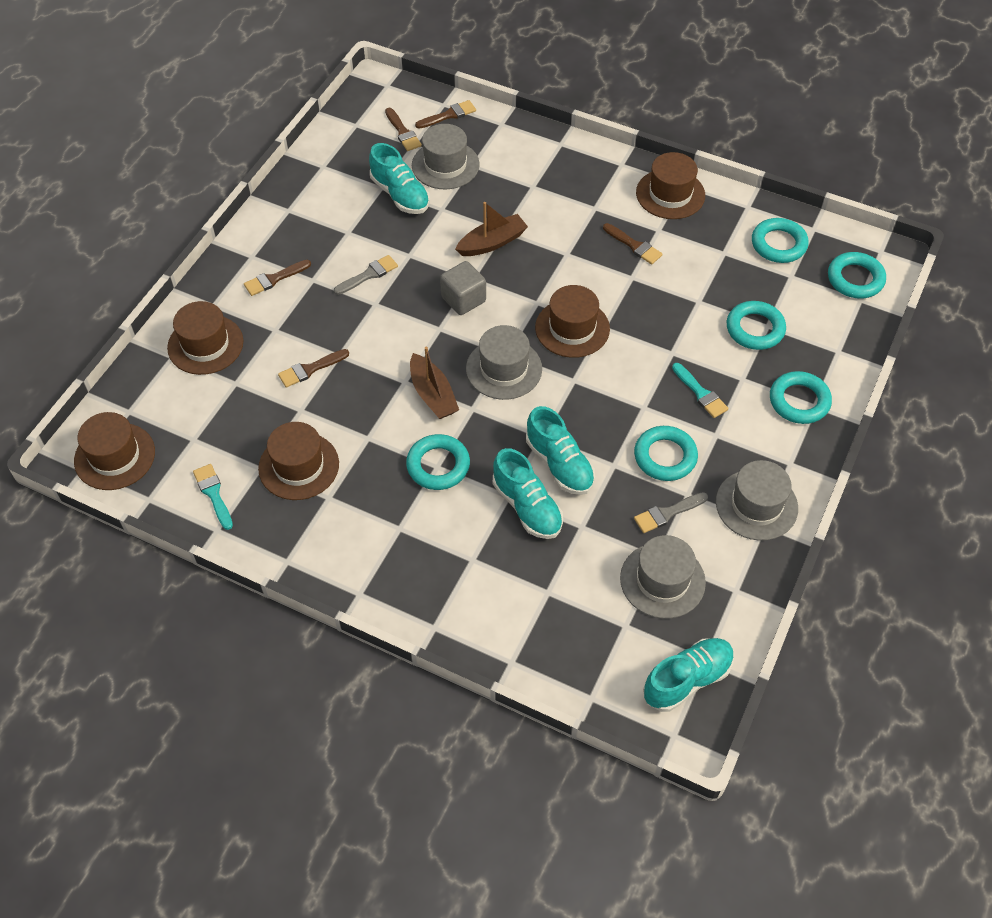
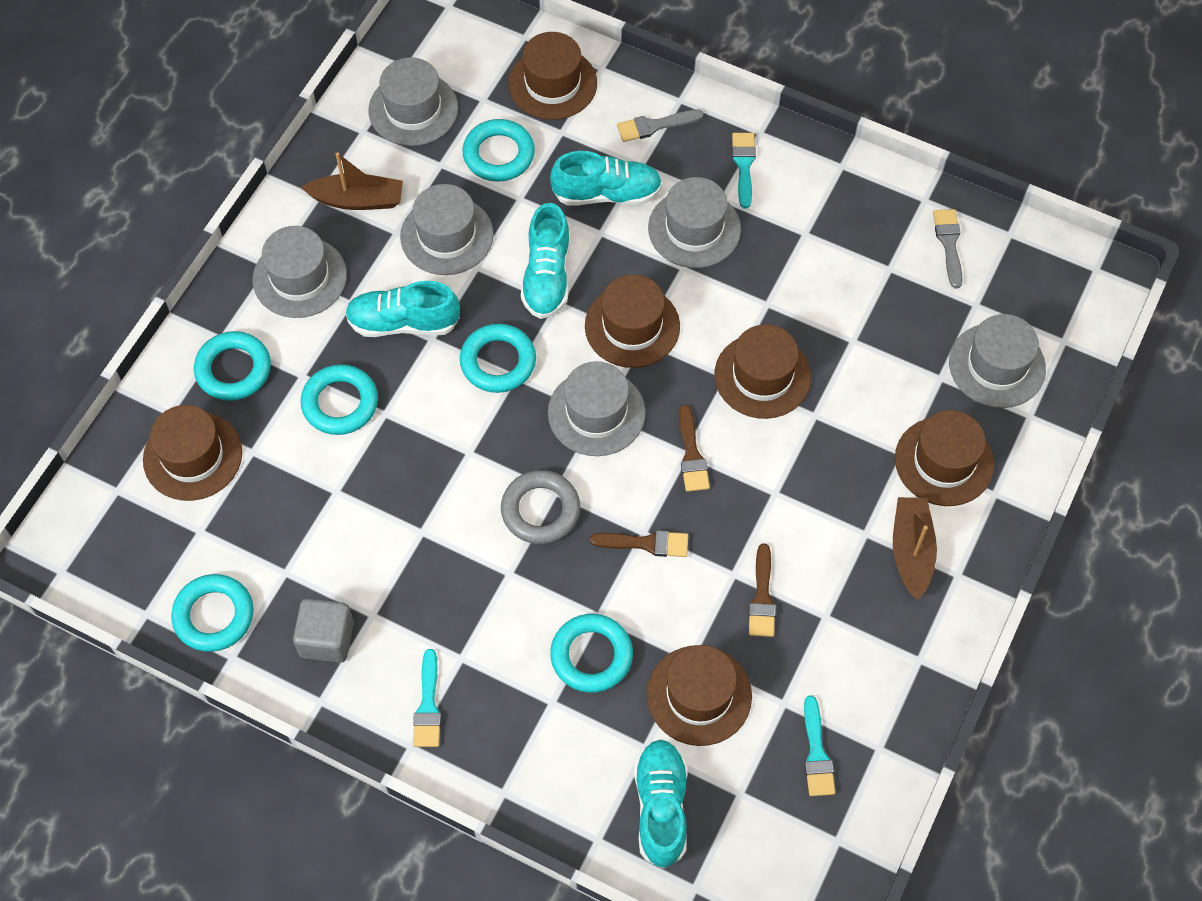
brown brush: [244,260,311,296] [278,349,349,388] [385,108,422,151] [415,100,476,129] [603,223,663,264] = 5 -> [590,530,688,557] [679,405,710,492] [749,544,776,637] = 3
brown hat: [74,412,155,490] [167,301,243,375] [258,422,339,500] [535,285,610,358] [636,152,705,219] = 5 -> [143,405,242,501] [508,32,597,120] [585,275,680,368] [647,645,752,746] [714,325,811,419] [895,410,994,506] = 6
grey hat: [412,124,480,189] [466,325,542,400] [620,535,706,619] [716,460,798,541] = 4 -> [253,226,347,318] [368,57,458,146] [400,184,494,275] [548,361,646,456] [648,177,741,268] [949,314,1046,408] = 6
grey ring: none = 0 -> [501,470,580,544] = 1
turquoise brush: [193,464,233,530] [672,363,728,418] = 2 -> [413,649,441,747] [732,133,756,208] [804,695,835,796] = 3

